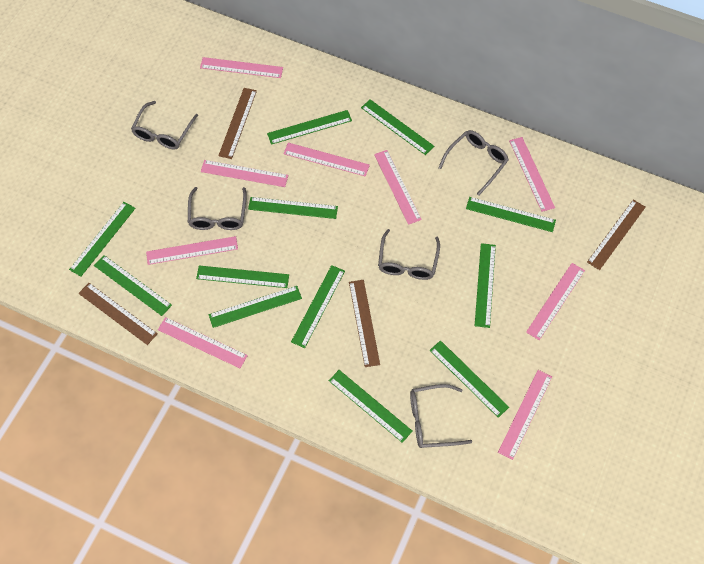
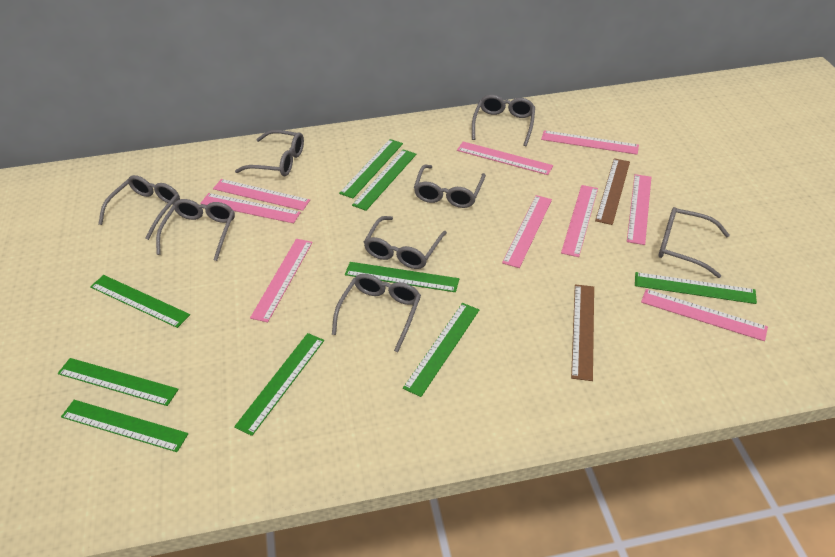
brown ruler: [78,283,158,345] [218,88,257,159] [349,280,380,367] [587,199,646,270] = 4 -> [571,284,594,381] [595,158,630,225] = 2
green ruler: [69,202,136,277] [94,255,172,316] [196,266,289,288] [209,286,302,328] [248,197,338,219] [267,110,352,145] [291,265,345,348] [329,370,412,443] [361,99,434,155] [430,340,509,418] [466,197,556,232] [475,243,496,328] = 12 -> [58,358,178,406] [61,400,188,452] [90,275,190,328] [234,333,324,436] [339,139,403,198] [345,262,459,292] [352,149,416,211] [403,303,479,397] [635,272,757,304] = 9
grey glasses: [131,101,198,149] [188,187,247,230] [378,229,440,280] [410,384,472,448] [438,130,509,196] = 5 -> [98,175,180,240] [156,199,235,261] [235,130,304,176] [332,274,421,352] [364,216,447,269] [414,165,486,208] [472,95,535,146] [658,207,730,278] = 8

